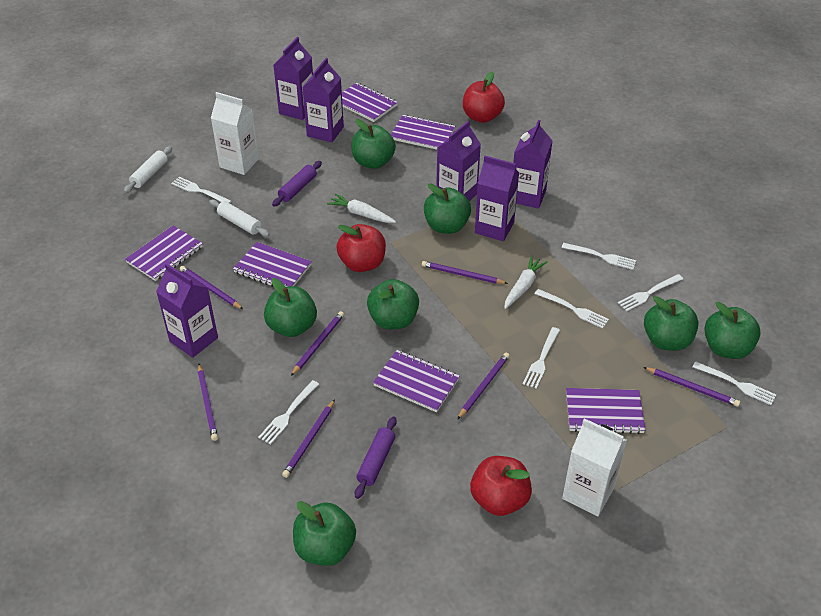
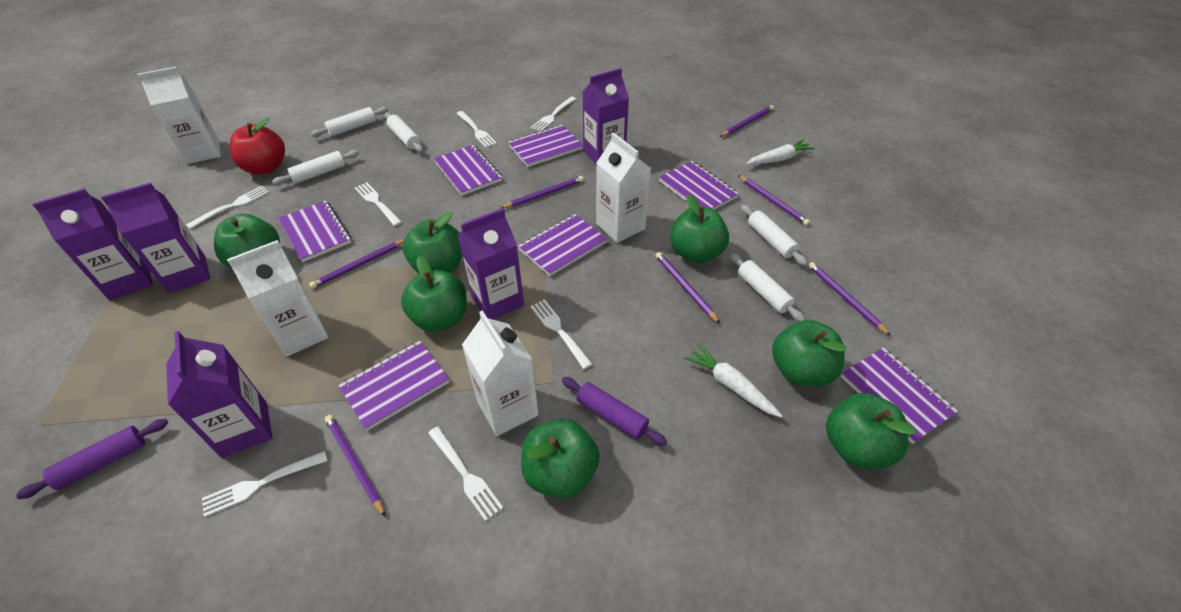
purple carton: [156,263,218,358] [273,37,313,120] [302,58,344,143] [436,121,481,201] [475,156,519,241] [513,120,552,209] = 6 -> [32,189,153,300] [101,182,210,293] [166,331,273,458] [457,208,524,319] [583,68,629,165] = 5
purple notebook: [125,225,203,281] [233,242,312,287] [342,83,398,122] [373,350,460,412] [391,115,455,150] [566,388,645,434] = 6 -> [278,201,351,262] [338,341,449,431] [434,145,502,196] [508,125,583,167] [518,214,607,276] [659,161,739,210] [841,347,958,444] = 7
red apple: [336,224,386,272] [463,71,505,123] [470,456,532,516] = 3 -> [229,118,285,174] = 1
white carton: [211,92,259,175] [562,418,627,516] = 2 -> [137,67,221,164] [227,240,329,357] [462,310,539,436] [596,133,651,243] = 4
white rolling pin: [124,146,172,193] [209,199,270,237] = 2 -> [272,150,359,185] [310,107,388,137] [385,112,423,152] [730,253,805,322] [741,205,808,266] = 5

